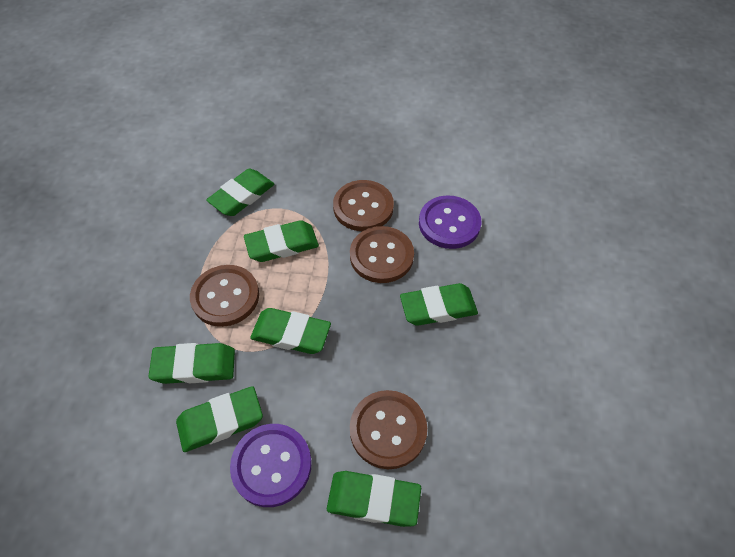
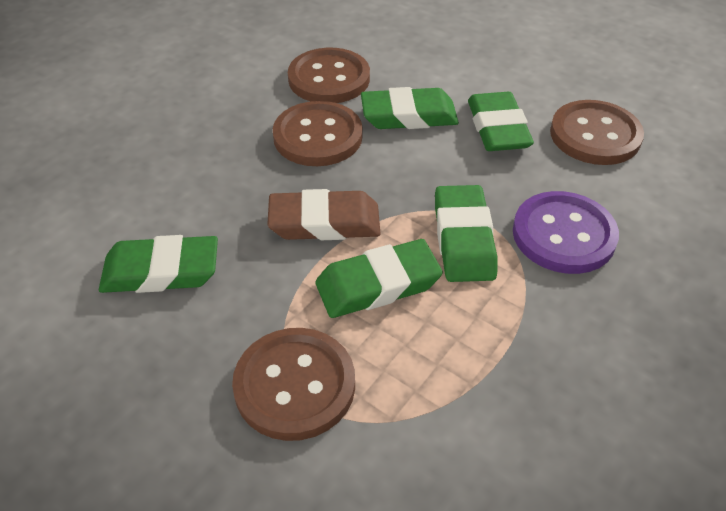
brown eraser: none = 0 -> [267,189,380,240] = 1
green eraser: [148,343,235,384] [176,386,263,452] [206,169,274,216] [244,220,319,262] [250,308,331,354] [327,471,421,527] [400,283,478,326] = 7 -> [99,235,218,293] [315,239,443,318] [361,87,459,129] [435,185,497,282] [468,92,534,151] = 5
purple button: [230,424,312,507] [419,195,482,249] = 2 -> [513,191,619,274] = 1

